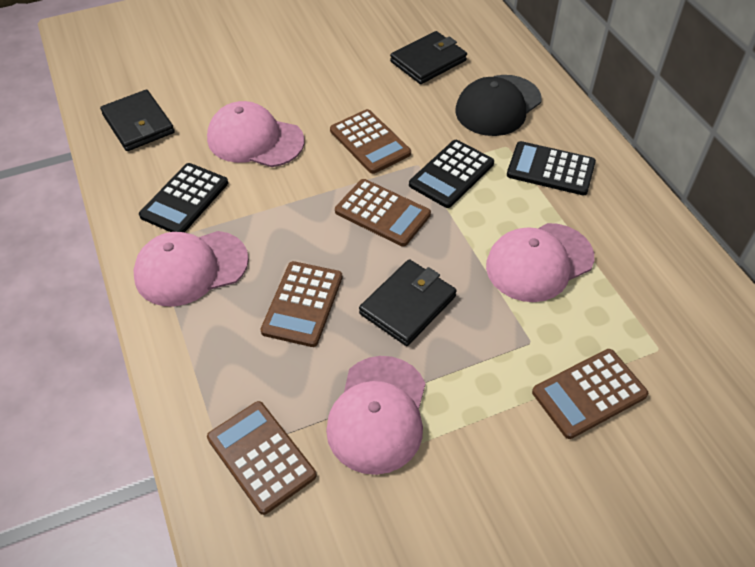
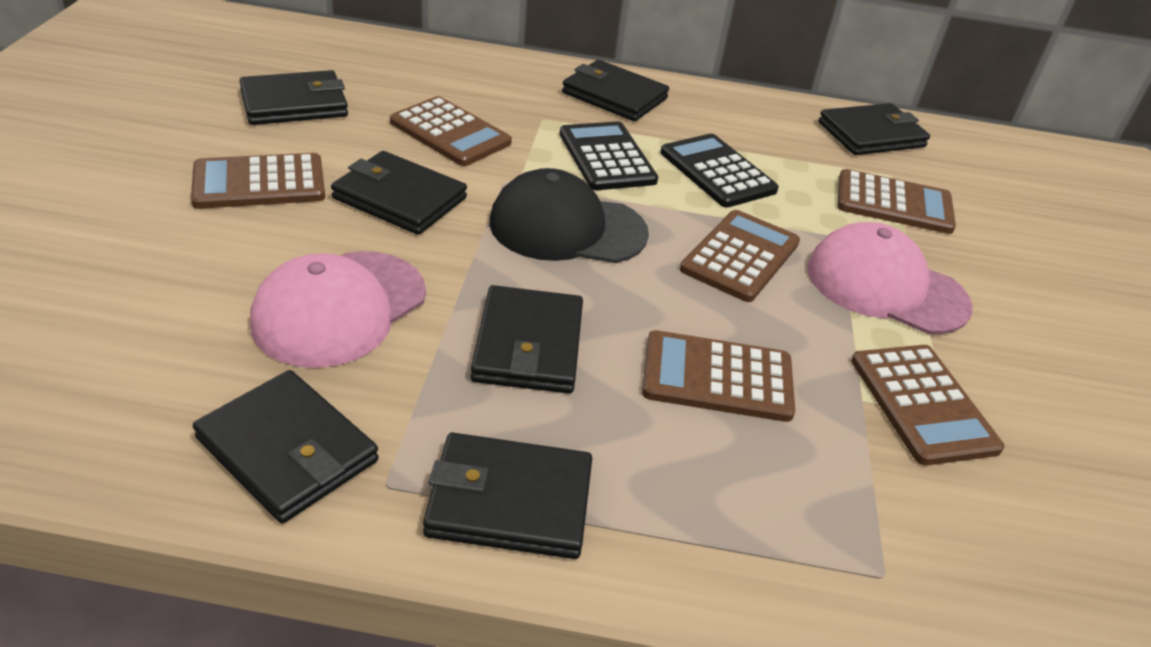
black calculator: [139,163,228,232] [409,140,494,208] [507,141,596,195] = 3 -> [559,121,658,190] [660,134,779,207] = 2
black wallet: [100,90,175,151] [359,259,457,346] [390,31,467,84] = 3 -> [193,370,379,523] [239,70,348,125] [331,151,467,235] [423,433,592,559] [471,285,583,394] [562,60,669,121] [818,103,930,155] = 7
brown calculator: [207,401,317,515] [260,261,342,347] [330,109,411,174] [335,179,431,247] [532,349,648,439] = 5 -> [191,153,325,209] [390,96,512,166] [642,330,795,422] [680,210,800,302] [838,169,956,234] [851,345,1005,466] = 6
pink cap: [133,231,249,307] [207,101,304,167] [326,356,426,475] [486,223,594,302] = 4 -> [250,251,426,368] [807,222,973,334] = 2

